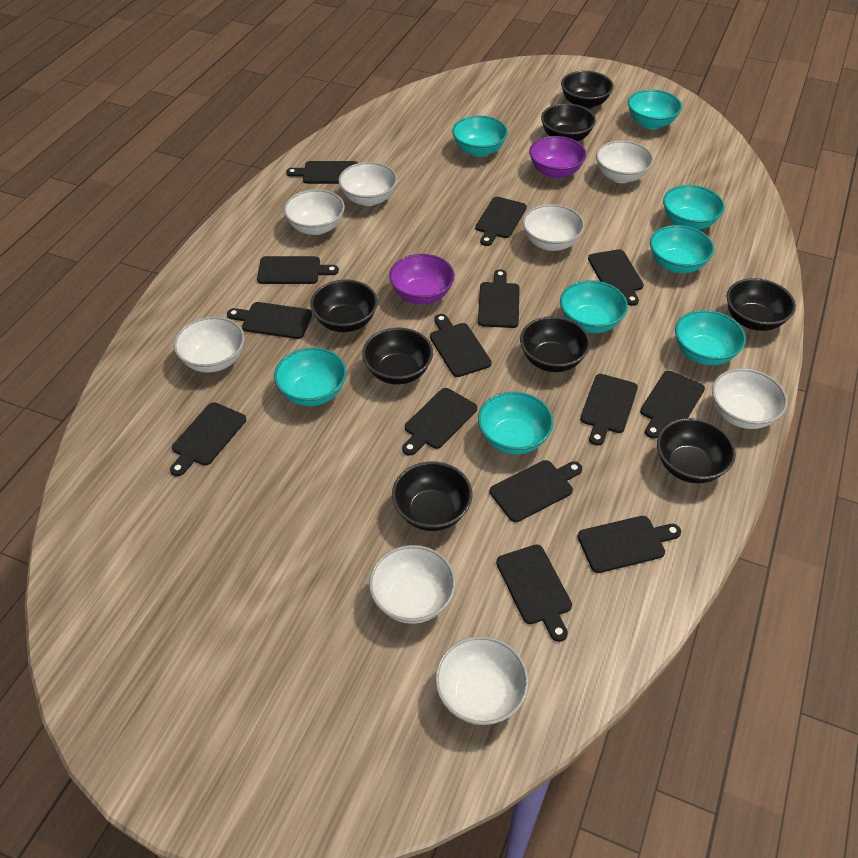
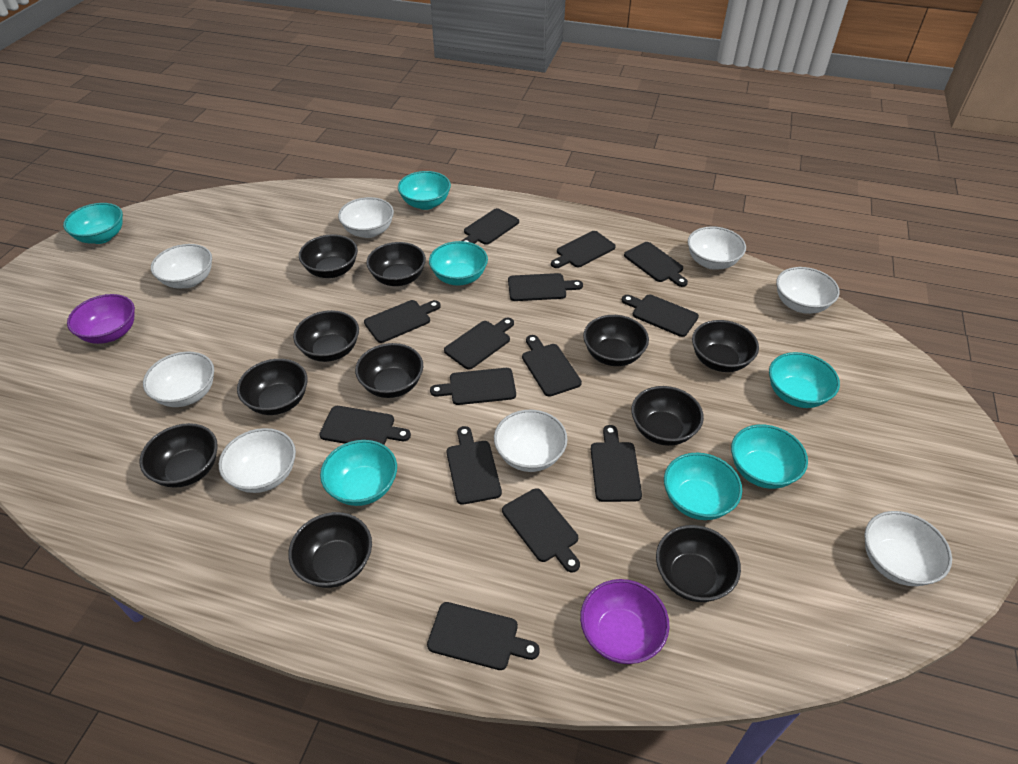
black bowl: [310,280,378,332] [362,328,433,384] [392,461,472,531] [520,316,590,372] [541,103,596,141] [561,71,614,109] [657,418,736,483] [727,278,796,331] = 8 -> [140,423,218,488] [237,359,308,415] [288,512,372,588] [293,310,359,362] [299,234,358,278] [355,343,423,398] [366,242,426,286] [583,315,649,366] [631,386,704,446] [656,525,741,602] [692,320,759,372] = 11
turquoise bowl: [274,347,347,406] [452,116,508,157] [478,392,554,454] [560,280,628,333] [628,90,682,129] [650,225,714,273] [663,185,725,230] [675,310,746,365] = 8 -> [63,203,123,244] [320,440,397,506] [398,171,451,210] [429,241,488,286] [664,453,742,520] [731,425,808,489] [769,352,840,408] = 7

